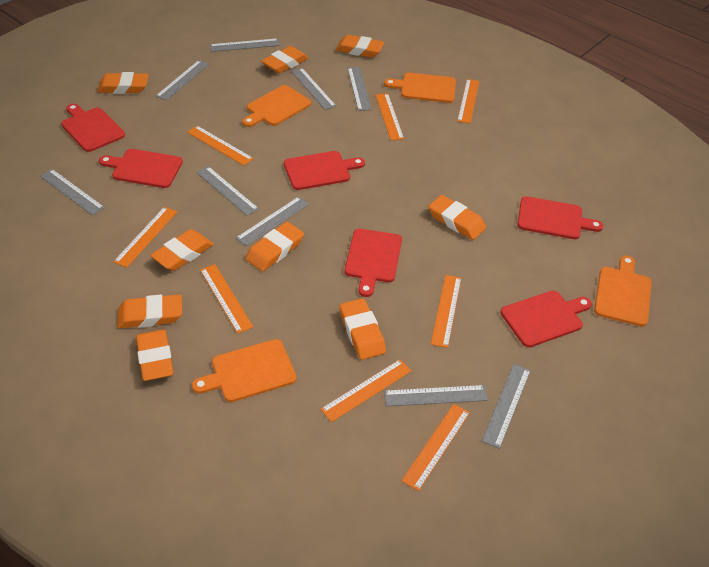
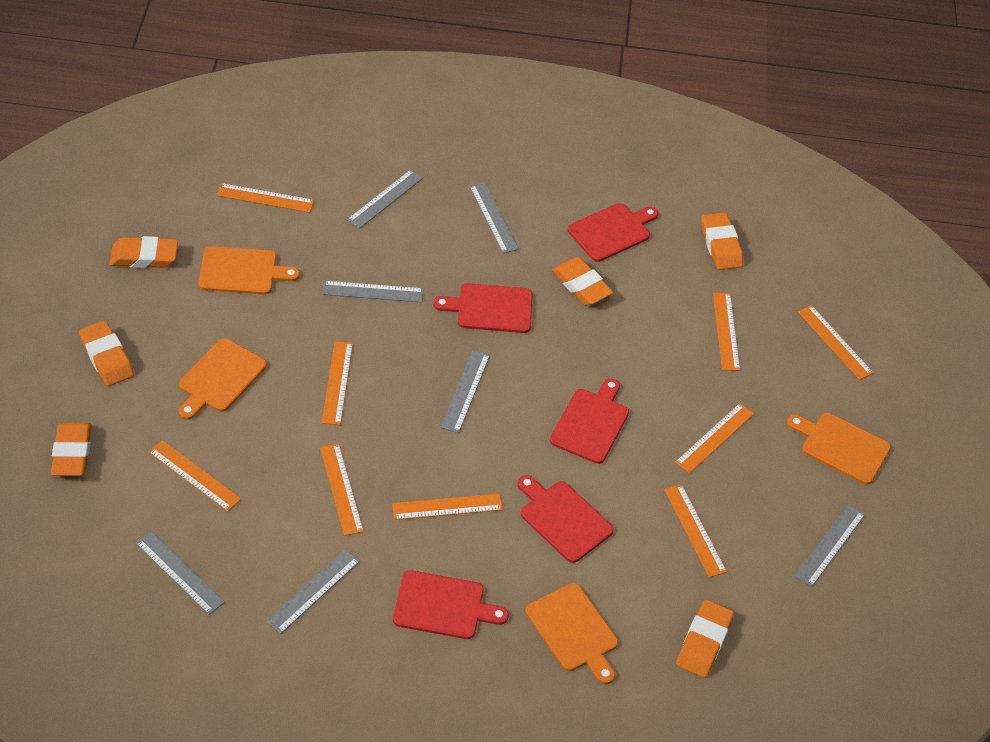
grey ruler: [40,169,105,215] [156,60,209,101] [197,166,259,216] [210,38,280,52] [236,197,309,246] [291,68,336,110] [348,67,371,111] [384,385,488,406] [482,364,531,449] = 9 -> [136,531,225,615] [266,549,360,634] [323,281,423,302] [347,169,423,228] [441,350,490,433] [469,182,519,253] [795,504,865,587] = 7
orange eraser: [97,72,149,94] [117,295,182,328] [136,330,173,381] [150,229,213,271] [246,222,304,271] [261,46,308,74] [335,35,385,58] [339,298,386,360] [428,195,486,240] = 9 -> [51,423,92,476] [79,321,134,386] [109,236,178,268] [552,257,613,305] [676,600,734,678] [701,212,743,270] = 6
orange ruler: [113,207,177,268] [187,126,254,166] [200,264,253,334] [320,359,411,422] [375,93,404,140] [402,404,470,491] [431,275,461,348] [457,79,479,124] = 8 -> [149,440,241,512] [217,183,314,213] [320,444,364,536] [322,341,353,425] [392,494,503,520] [664,484,727,577] [675,403,754,473] [713,293,740,371] [798,305,873,380] = 9
red cutting board: [61,104,125,152] [99,149,183,188] [284,151,365,190] [344,229,402,297] [500,291,592,347] [517,196,603,239] = 6 -> [393,570,509,639] [433,283,532,333] [518,475,614,563] [550,378,629,464] [568,203,658,262] = 5

